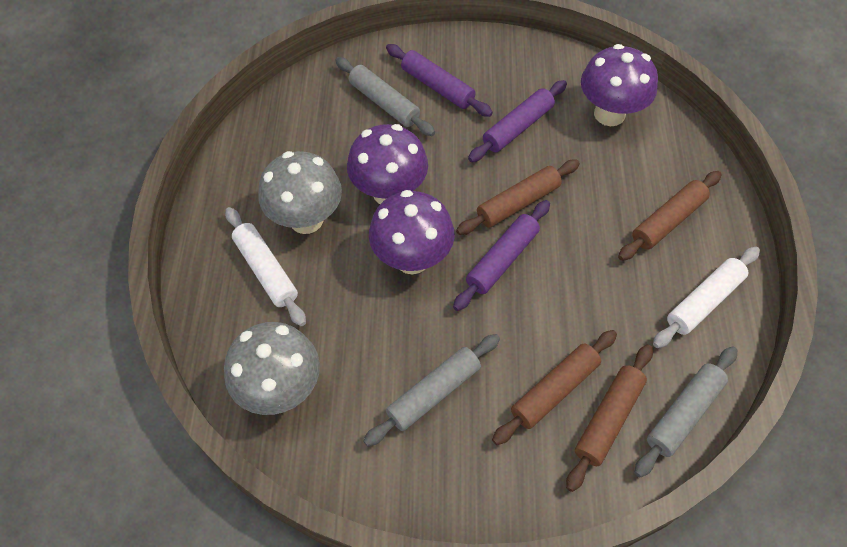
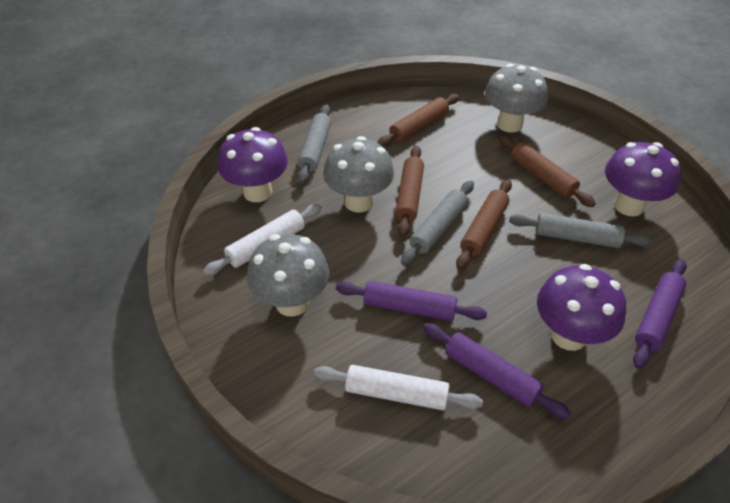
grey mushroom: [224,322,320,415] [258,151,342,234] = 2 -> [247,234,330,317] [323,136,394,212] [485,64,548,133] = 3

